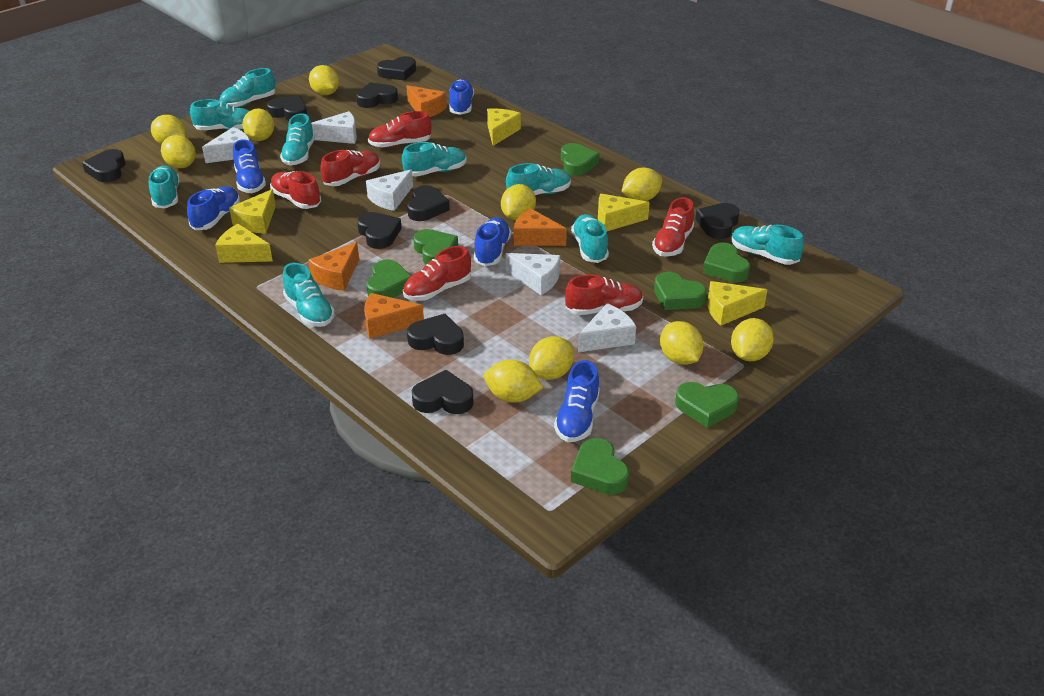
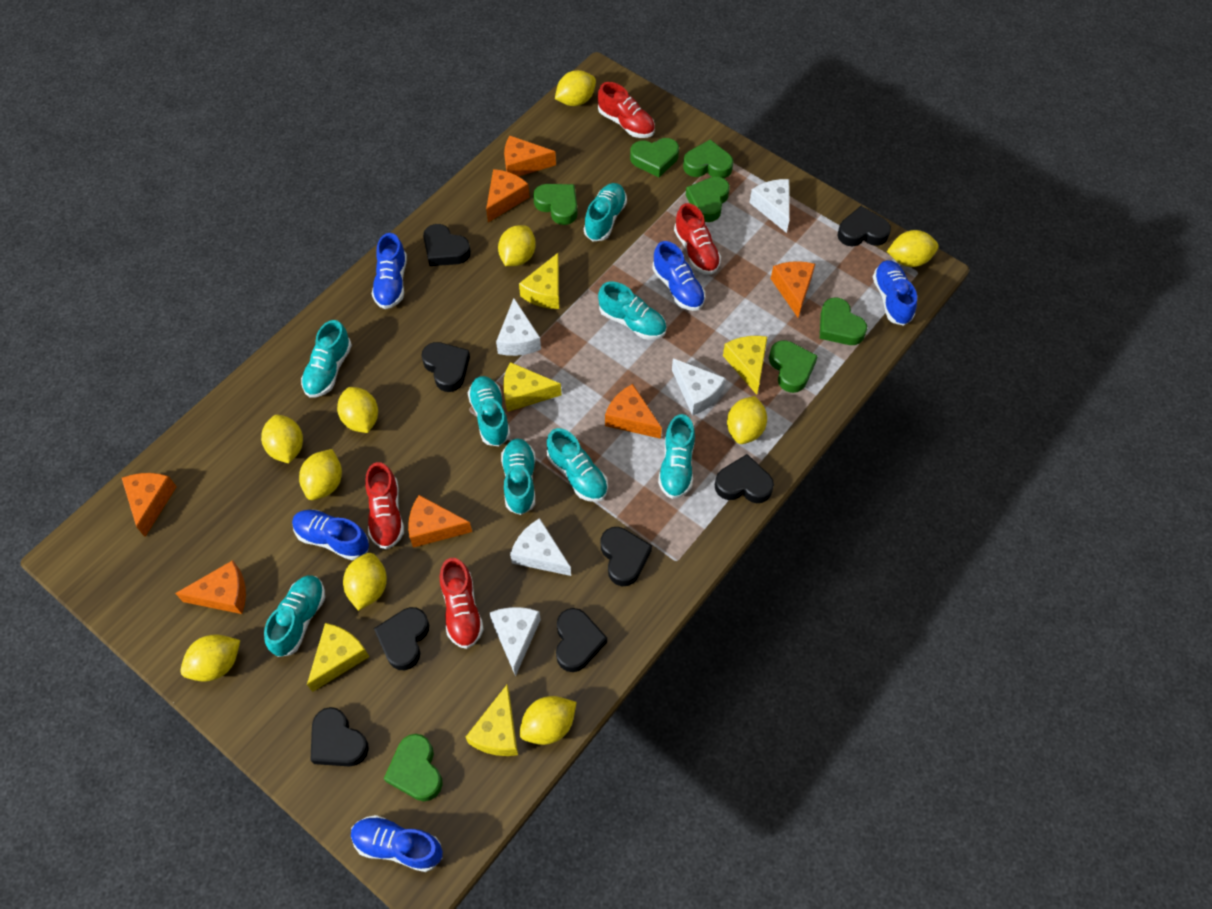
black heart: [82,149,125,182] [267,95,307,121] [356,82,398,108] [357,212,402,249] [377,56,416,81] [407,185,450,221] [407,314,464,355] [412,370,474,414] [695,203,740,239] = 9 -> [310,707,369,767] [374,607,429,670] [421,342,470,392] [423,224,471,266] [556,608,607,672] [601,527,652,586] [715,454,774,503] [838,206,891,247] = 8
orange cheese: [308,242,359,291] [364,293,424,339] [406,85,447,117] [514,208,567,246] = 4 -> [122,473,177,537] [175,560,246,614] [408,495,472,548] [486,169,530,222] [504,136,556,177] [605,384,662,439] [771,261,815,317] = 7
red shoe: [270,171,321,209] [320,150,380,186] [368,111,431,148] [403,246,471,301] [565,274,643,315] [652,197,694,257] = 6 -> [365,462,404,549] [440,558,484,649] [598,82,655,138] [674,203,721,274] = 4
turquoise shoe: [149,166,180,208] [190,99,249,130] [219,68,275,108] [280,113,315,165] [283,263,335,327] [402,142,466,177] [506,163,571,195] [571,214,609,263] [731,225,804,265] = 9 -> [264,575,325,657] [301,320,352,397] [468,376,510,446] [501,438,535,515] [547,428,608,502] [584,183,627,241] [598,282,666,340] [658,414,695,499] = 8

